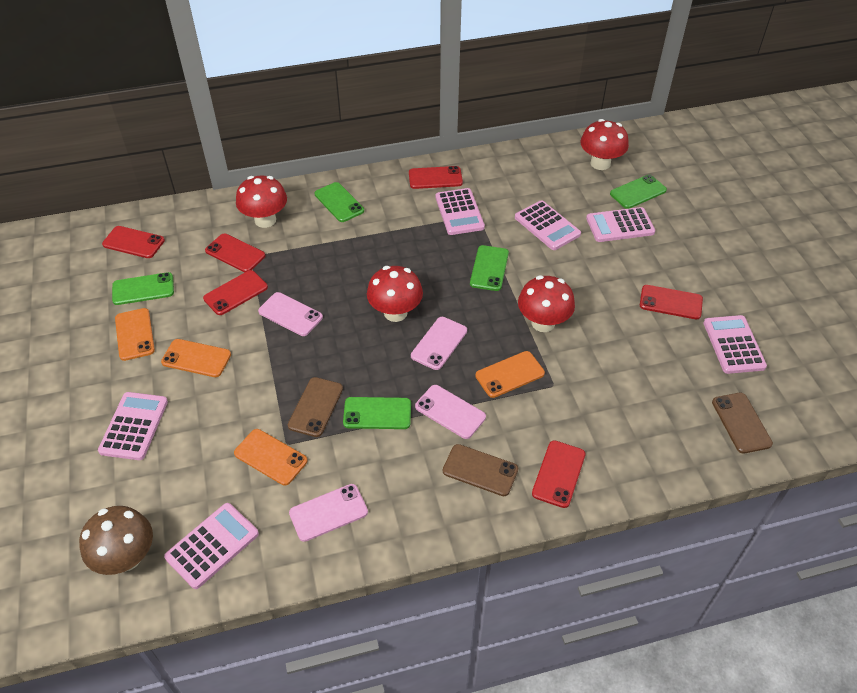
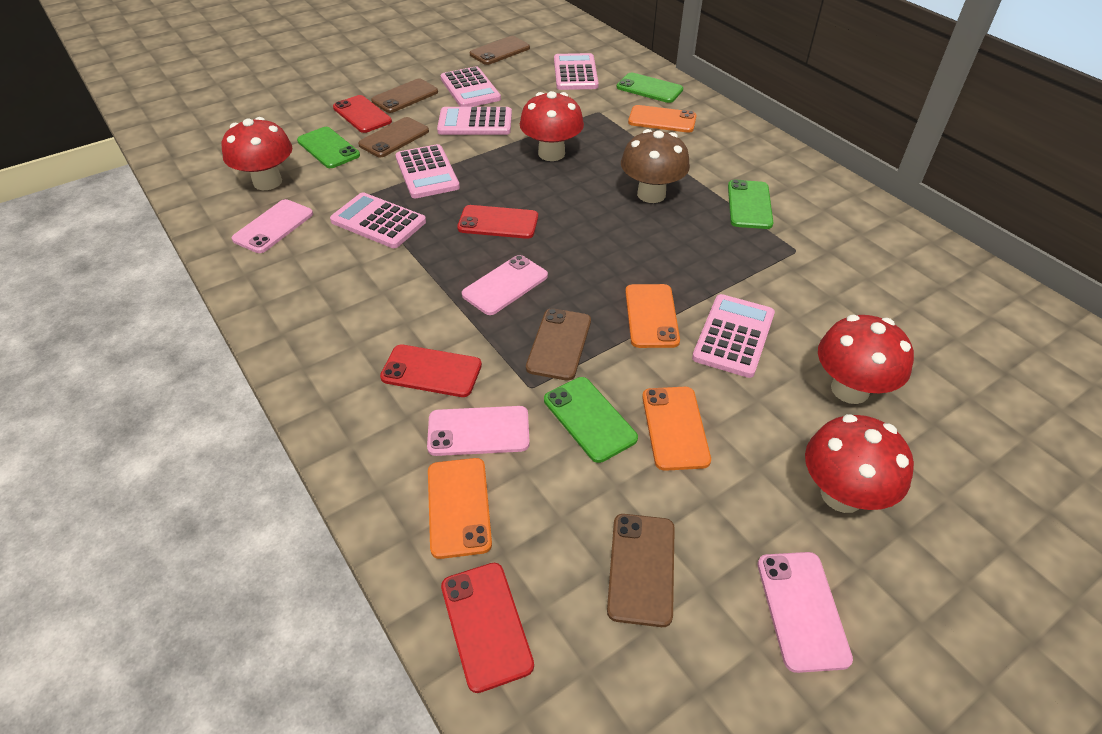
brown phone: [288,377,343,437] [443,444,518,496] [712,393,773,454] = 3 -> [358,117,429,158] [371,78,438,113] [470,36,530,65] [526,308,591,381] [607,514,675,627] = 5
green phone: [112,272,174,305] [315,182,364,222] [343,397,411,429] [470,245,509,291] [610,175,667,209] = 5 -> [297,127,360,168] [544,377,638,463] [617,72,683,103] [728,179,773,229] = 4
red phone: [102,226,165,258] [203,270,268,315] [205,234,266,272] [409,166,463,189] [532,440,586,508] [640,285,703,319] = 6 -> [333,95,392,133] [380,345,482,397] [441,563,534,693] [457,205,538,239] = 4

